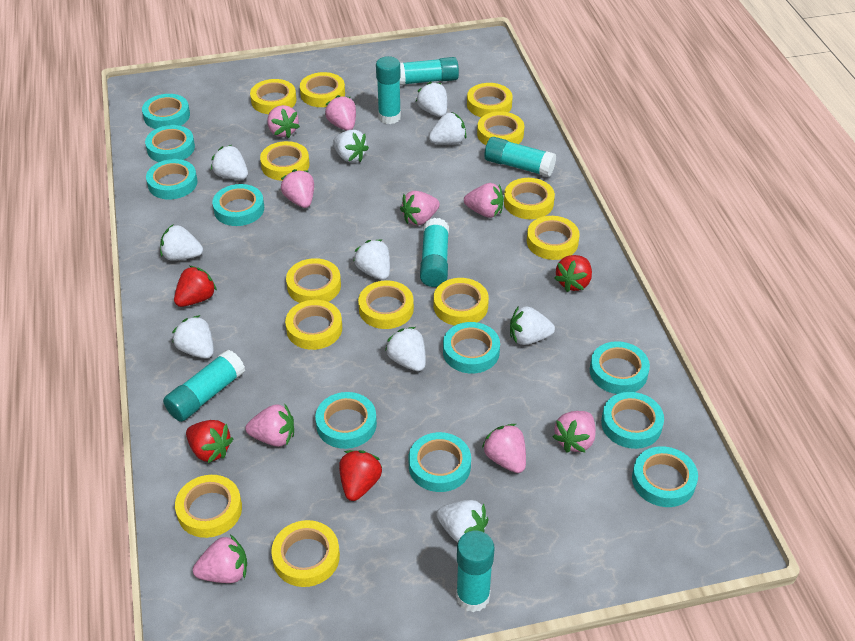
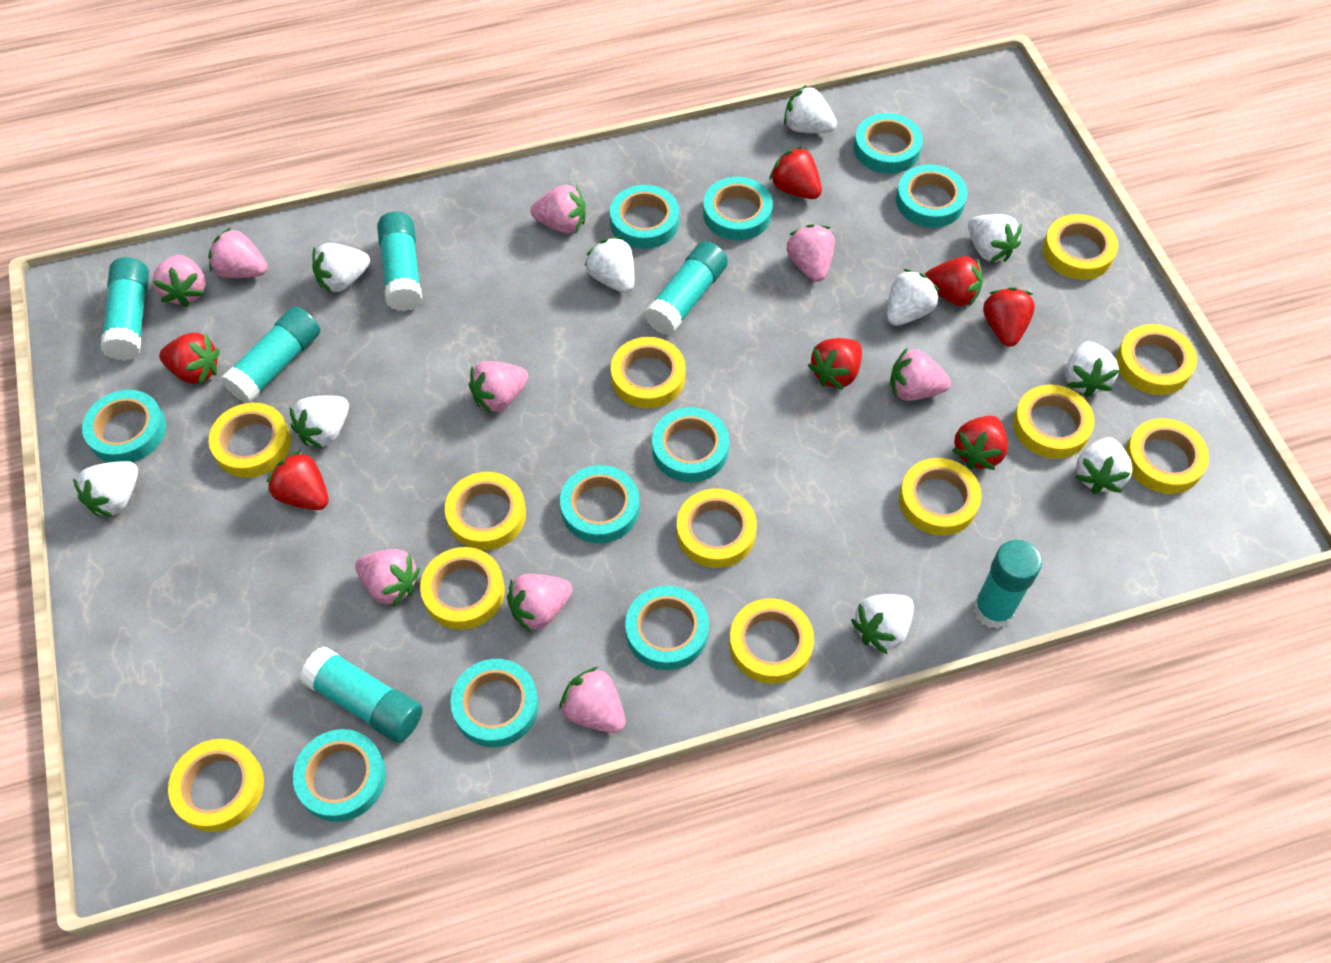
red strawberry: [174,266,217,307] [186,420,233,463] [339,450,382,501] [554,255,592,292] = 4 -> [159,333,220,385] [267,451,328,510] [769,146,822,199] [808,338,862,390] [925,256,983,307] [952,416,1008,470] [983,287,1035,347] = 7
yellow tape: [175,475,242,538] [250,79,296,114] [260,141,309,181] [271,520,340,587] [285,300,342,350] [286,258,341,303] [300,72,345,107] [358,280,414,329] [434,278,489,325] [467,83,513,117] [477,111,524,145] [504,178,555,219] [527,216,580,260] = 13 -> [168,739,264,832] [209,403,291,478] [420,547,505,630] [445,472,526,550] [611,337,686,408] [677,489,757,568] [729,598,814,684] [899,458,982,536] [1013,384,1095,459] [1043,214,1118,280] [1116,324,1197,395] [1125,418,1209,494] = 12

